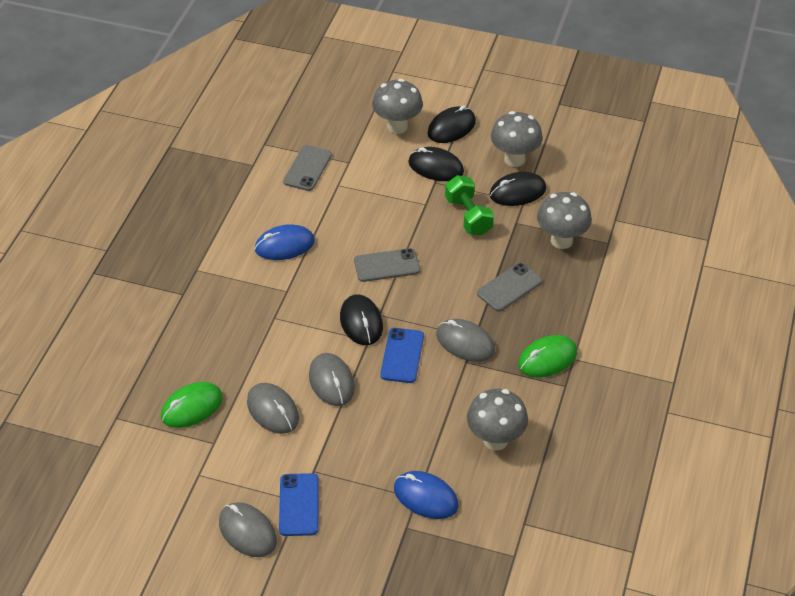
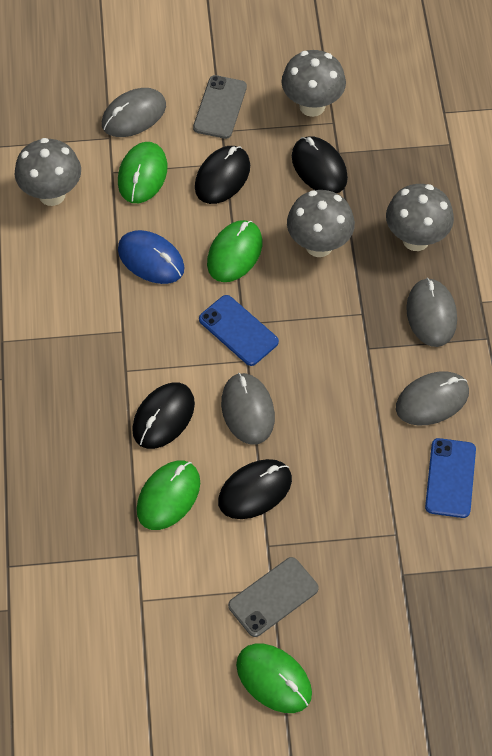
blue mouse: [255,224,315,260] [394,471,458,519] = 2 -> [118,230,184,284] = 1
green dumbbell: [445,175,494,235] = 1 -> none = 0
green mouse: [161,382,223,428] [518,335,577,377] = 2 -> [118,142,167,203] [137,461,200,530] [207,220,262,282] [236,643,312,713] = 4
grey phone: [283,145,332,191] [354,248,420,282] [477,263,542,312] = 3 -> [193,75,247,139] [228,557,319,637] = 2

